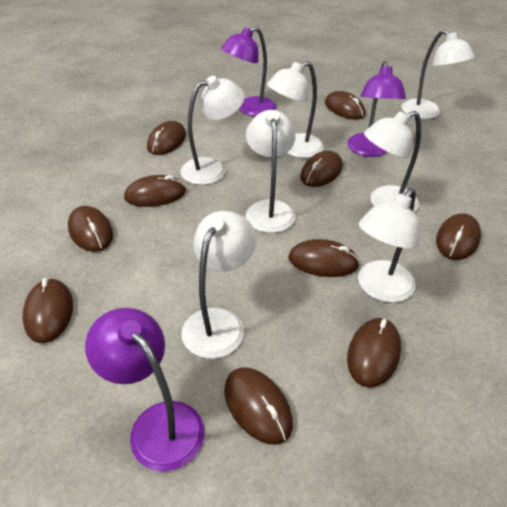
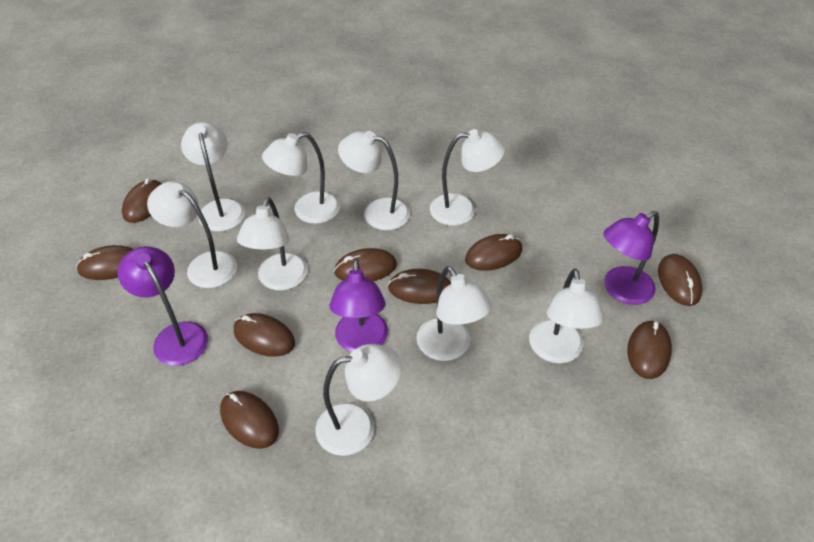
brown mouse: [23,278,73,343] [68,206,113,252] [124,175,186,207] [147,121,186,155] [224,368,293,445] [288,239,360,277] [300,151,343,187] [325,91,366,120] [347,318,401,388] [436,213,481,260] = 10 -> [76,245,133,280] [122,178,162,223] [220,391,279,449] [234,313,295,357] [334,248,397,281] [388,269,451,304] [465,234,522,271] [627,320,672,379] [658,254,702,306] = 9
white lamp: [180,76,245,185] [181,211,256,359] [246,110,296,233] [267,61,324,158] [358,188,420,303] [364,111,421,212] [401,30,475,119] = 7 -> [147,181,237,288] [181,122,245,232] [237,198,308,291] [262,132,340,224] [315,344,402,456] [338,131,410,230] [417,266,492,361] [430,129,505,226] [529,269,605,363] = 9

